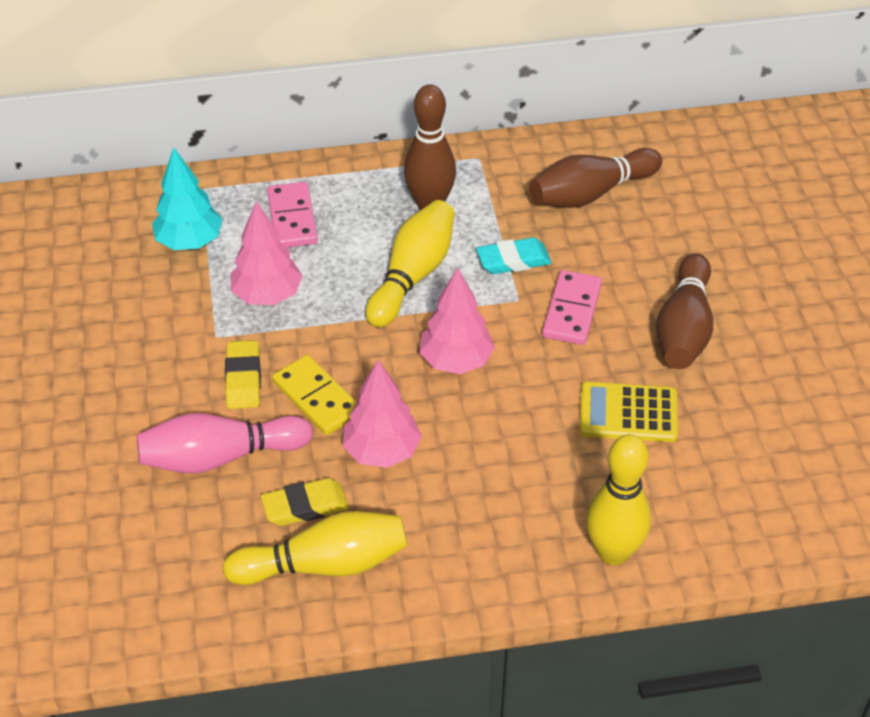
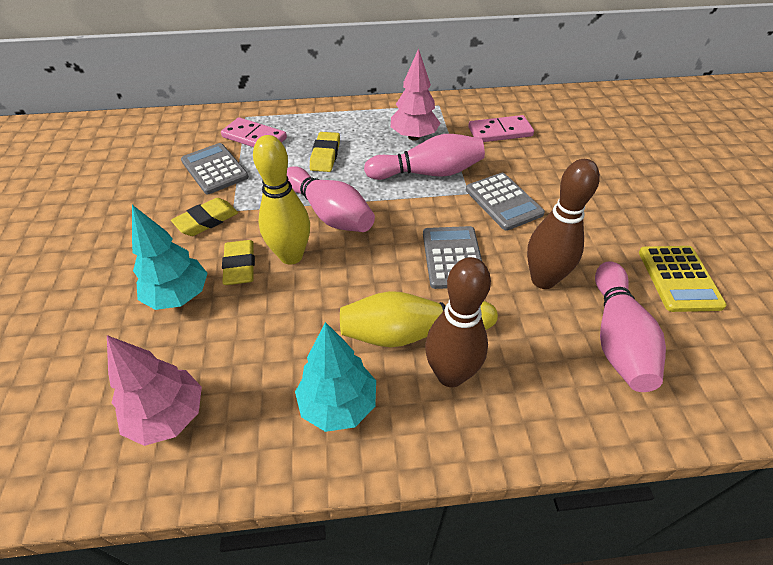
brown bowling pin: [404,84,456,210] [529,148,662,208] [656,253,713,369] = 3 -> [425,257,491,387] [527,159,600,289] = 2
grey calculator: none = 0 -> [181,143,249,194] [423,226,482,289] [466,173,545,231] = 3
pink bowling pin: [137,413,313,474] = 1 -> [287,166,375,232] [364,134,485,180] [595,261,666,392] = 3
pink tree: [230,201,303,305] [343,360,422,468] [419,268,495,374] = 3 -> [107,335,202,446] [391,48,440,141] = 2
turquoise eraser: [476,237,552,274] = 1 -> none = 0
turquoise tree: [152,147,222,250] = 1 -> [132,205,207,310] [295,322,376,432] = 2
yellow bowling pin: [223,511,408,585] [366,200,455,327] [586,434,651,565] = 3 -> [253,135,310,265] [340,291,498,348] = 2
yellow domino: [272,355,356,435] = 1 -> none = 0
yellow eraser: [225,340,261,409] [261,478,349,526] = 2 -> [171,198,238,236] [222,240,255,285] [310,132,340,172] = 3

